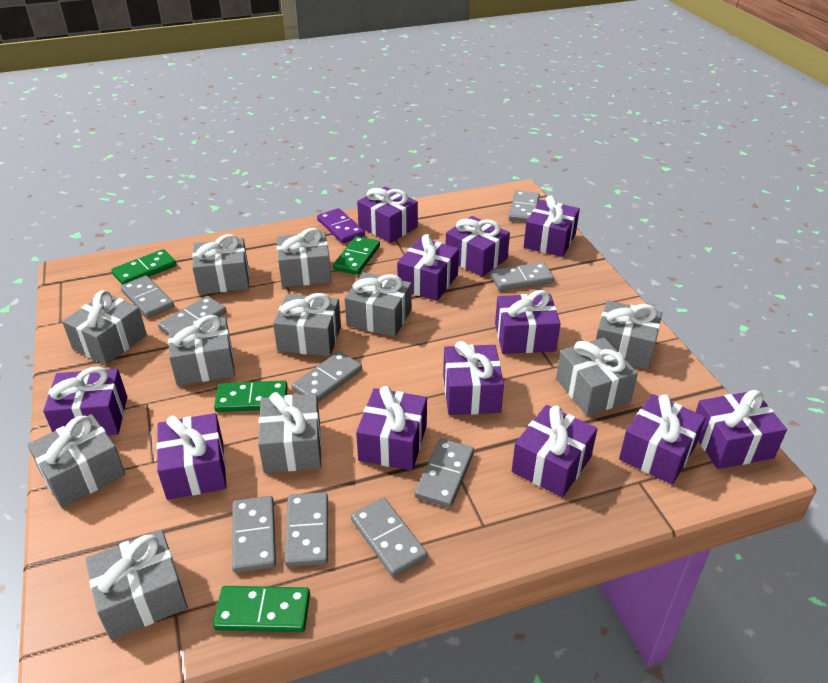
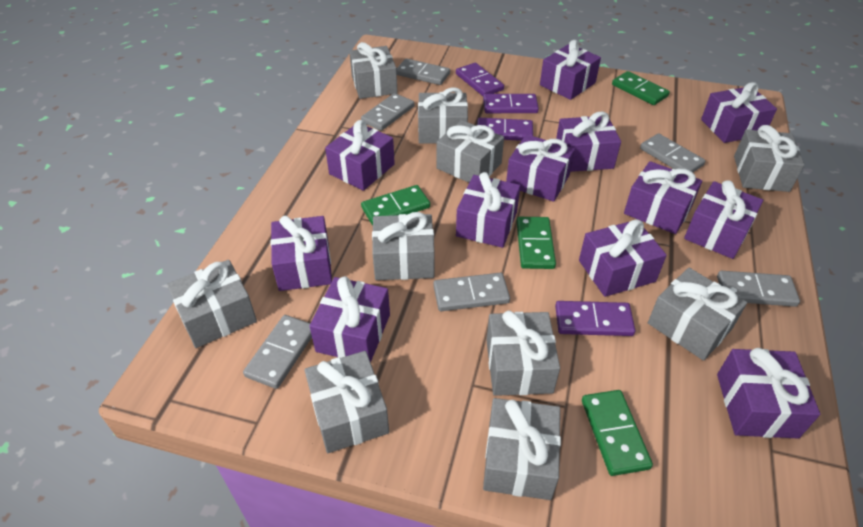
grey domino: [120,275,174,318] [158,296,227,336] [232,496,276,573] [285,492,328,567] [291,351,362,402] [351,497,427,577] [415,438,474,508] [490,262,554,291] [509,190,540,222] = 9 -> [243,315,312,389] [361,93,414,131] [396,58,450,85] [433,273,510,311] [640,133,705,172] [717,271,800,307] = 6
grey gift: [27,414,125,508] [62,290,147,365] [85,529,188,640] [168,315,235,386] [192,234,249,295] [258,392,321,473] [273,293,341,357] [276,228,331,287] [344,272,412,337] [556,338,638,416] [596,300,662,370] = 11 -> [167,260,257,348] [305,351,389,453] [349,42,397,99] [372,212,435,280] [418,87,468,143] [436,120,504,183] [483,398,561,500] [486,311,560,396] [648,268,747,361] [734,125,805,192] = 10
purple domino: [317,208,365,243] = 1 -> [456,63,504,96] [477,118,533,141] [483,94,539,113] [555,301,635,336] = 4

